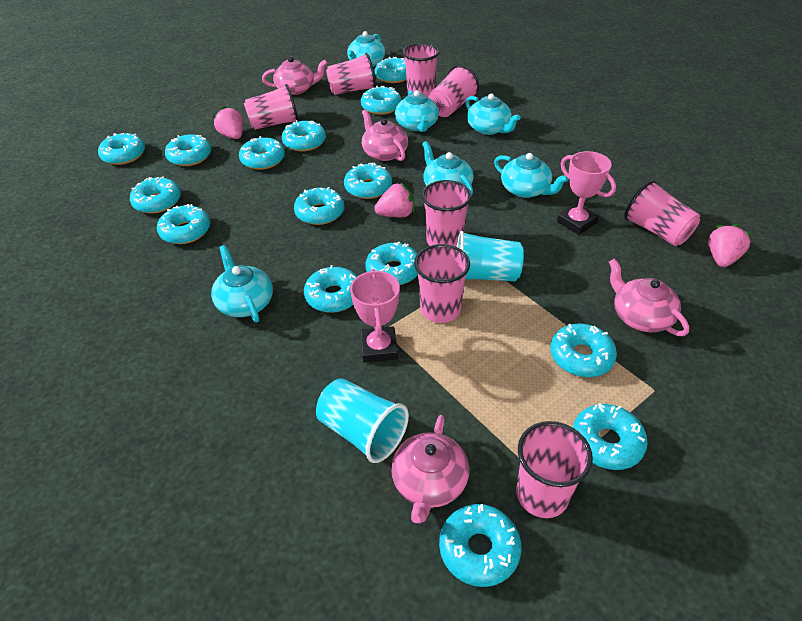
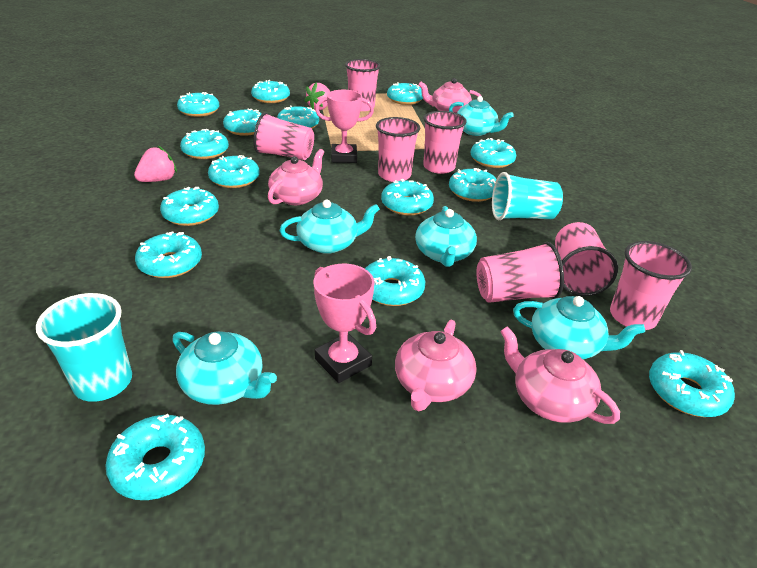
pink cup: [244,84,299,130] [326,53,376,95] [403,43,439,97] [414,244,470,323] [421,180,472,247] [428,65,479,117] [516,421,593,518] [624,180,700,246] = 8 -> [253,112,314,160] [345,59,380,111] [376,117,420,182] [423,111,467,174] [476,242,564,303] [555,222,618,296] [610,241,692,330] = 7
pink strawberry: [213,106,243,139] [374,182,414,217] [708,224,752,267] = 3 -> [134,146,177,182] [304,82,331,110] = 2
turquoise teapot: [211,245,273,322] [347,31,385,67] [395,90,439,132] [422,141,474,195] [465,93,520,135] [494,153,569,198] = 6 -> [172,331,277,405] [279,200,380,254] [415,206,477,267] [449,96,514,136] [513,296,645,359] = 5

